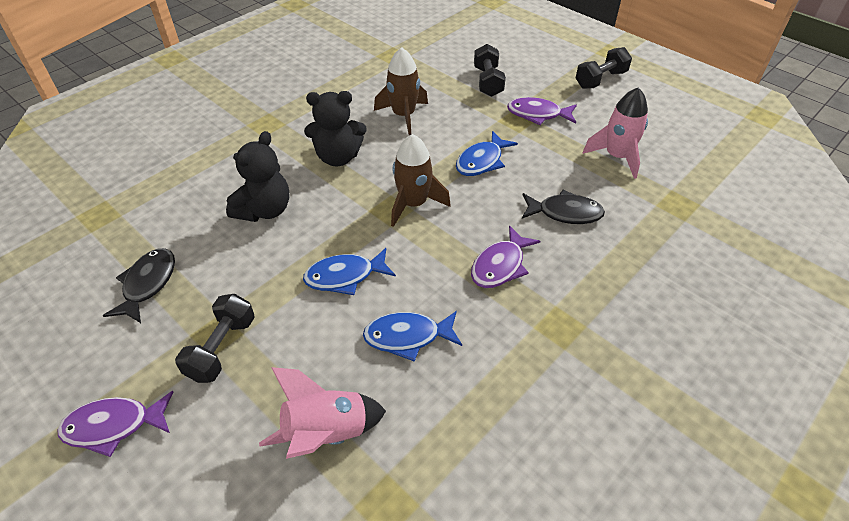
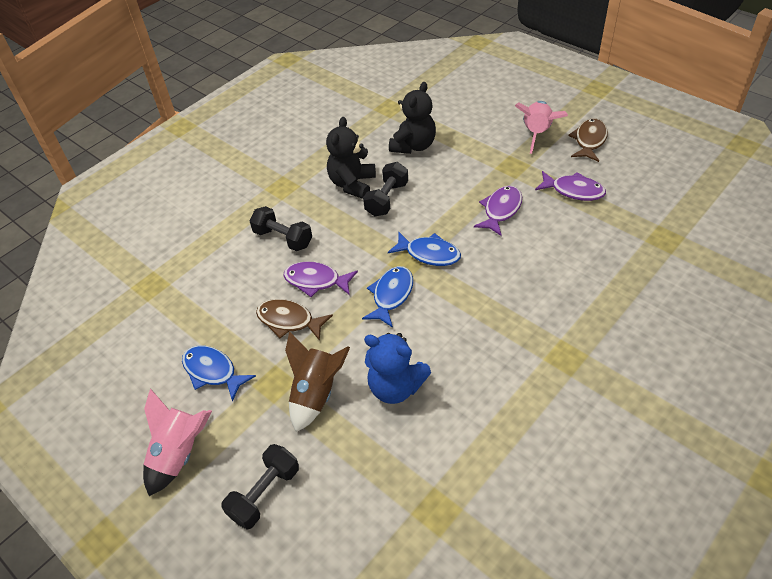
black fish: [103,248,175,323] [522,190,605,224] = 2 -> none = 0
blue teddy bear: none = 0 -> [364,333,431,404] = 1
brown fish: none = 0 -> [256,299,333,341] [568,118,608,162] = 2
brown rocket: [374,47,428,135] [391,134,451,227] = 2 -> [285,331,350,432] = 1

